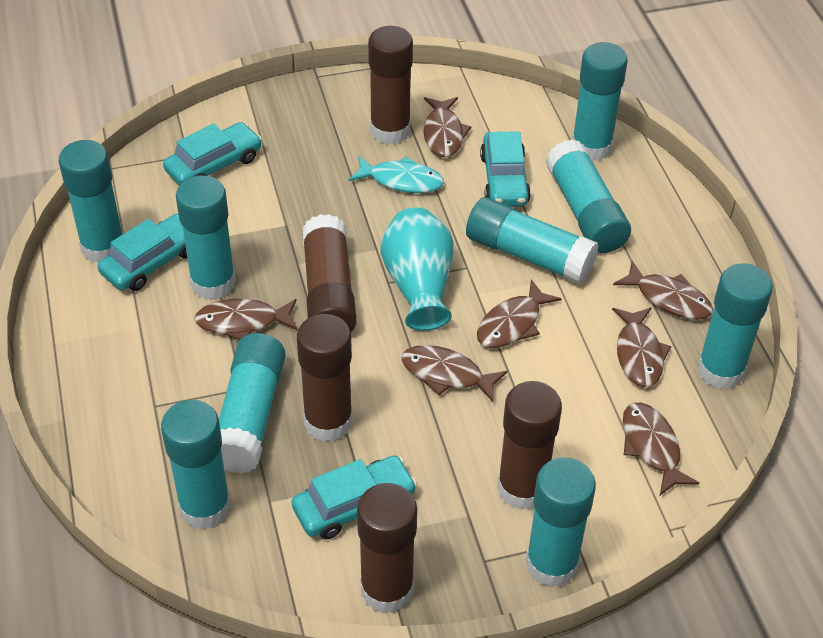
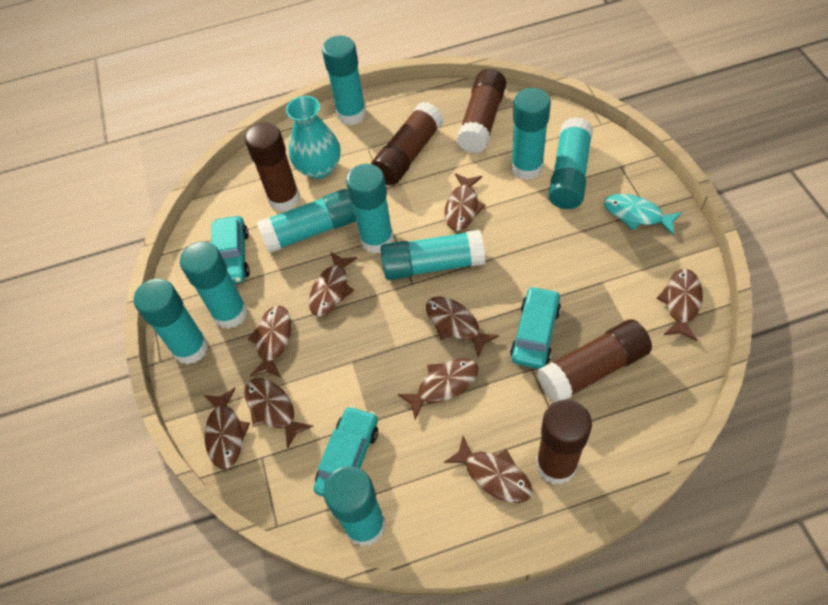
brown fish: [194,299,297,340] [401,345,507,402] [423,97,471,157] [477,279,562,348] [612,307,671,387] [613,261,713,320] [623,403,700,495] = 7 -> [204,388,250,469] [244,378,313,449] [248,305,291,377] [309,251,358,317] [397,358,479,420] [426,297,499,358] [444,436,532,503] [445,173,486,231] [656,269,703,341] = 9
turquoise car: [98,214,187,291] [163,122,262,186] [292,455,417,539] [480,131,531,207] = 4 -> [211,216,250,284] [314,406,378,497] [510,286,561,369] = 3

